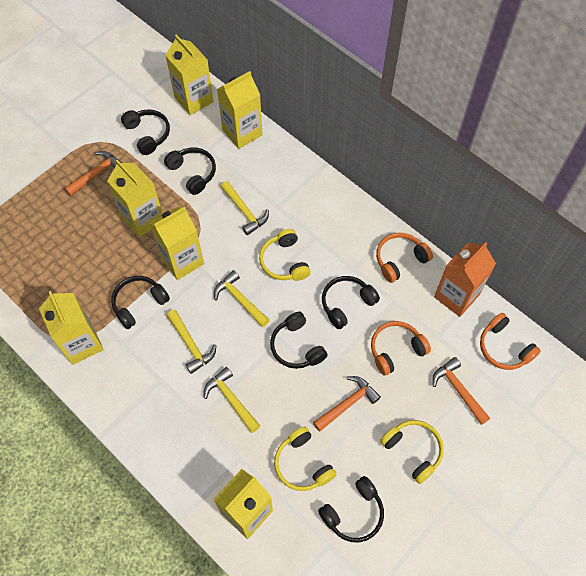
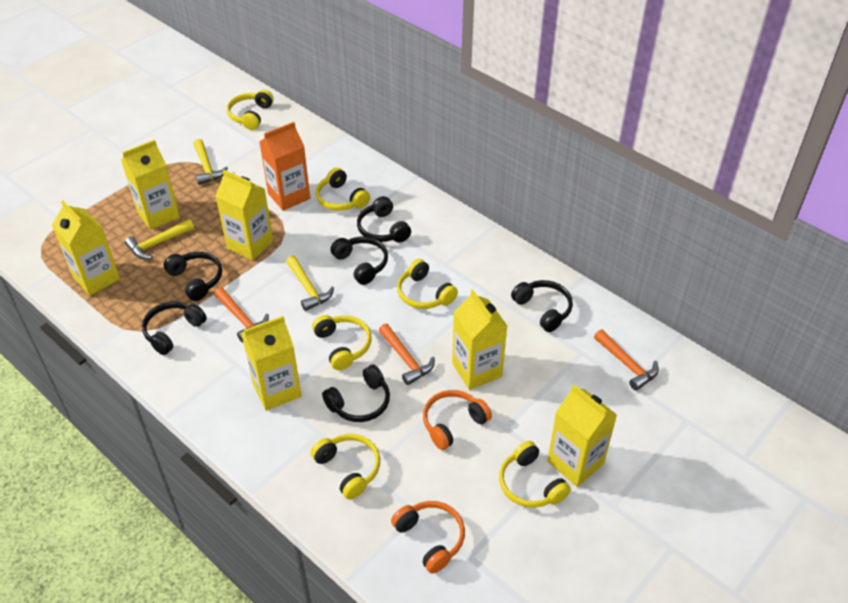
orange headphones: [371,321,431,376] [376,233,433,283] [480,313,541,370] = 3 -> [391,501,465,574] [423,390,492,450] = 2
yellow hammer: [166,310,216,374] [204,367,260,433] [214,270,270,327] [221,181,269,235] = 4 -> [125,219,194,259] [194,139,228,185] [286,256,334,311] = 3
yellow headphones: [259,229,311,281] [274,426,337,491] [380,420,444,484] = 3 -> [227,89,274,130] [311,434,380,500] [312,315,371,370] [316,168,370,211] [397,259,458,309] [499,441,571,508] = 6

